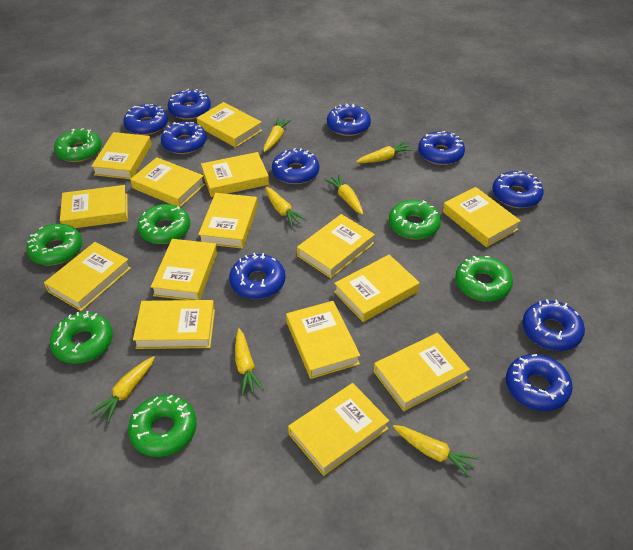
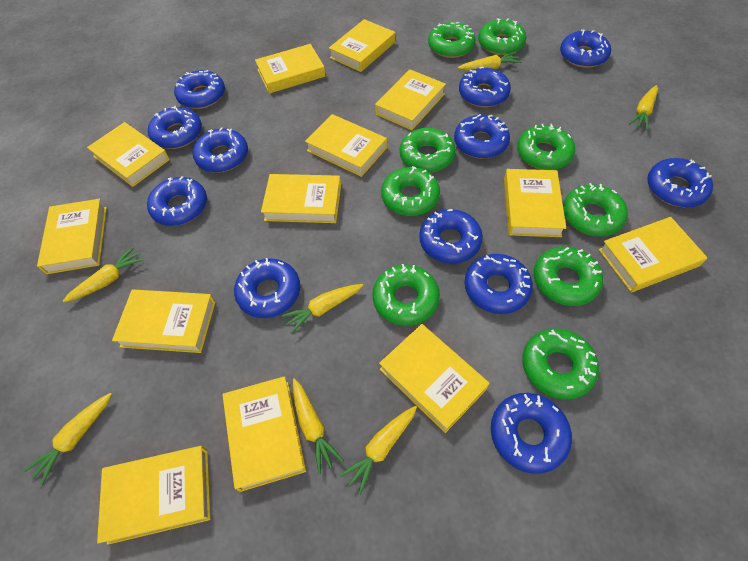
blue donut: [123,104,168,135] [161,122,207,154] [168,89,211,120] [229,253,285,299] [272,148,319,184] [327,103,371,136] [418,131,465,165] [492,171,543,208] [506,354,573,411] [522,299,585,351] = 10 -> [147,176,207,226] [148,106,202,149] [174,70,225,109] [193,127,248,173] [234,258,300,318] [419,209,483,263] [454,114,510,159] [459,67,511,107] [464,254,533,314] [491,393,572,474] [560,29,611,68] [647,158,713,207] = 12
green donut: [26,224,82,265] [50,311,113,364] [54,128,102,162] [128,395,197,457] [138,204,190,244] [389,200,441,240] [455,256,513,301] = 7 -> [373,264,440,326] [381,166,440,216] [400,128,456,173] [428,22,476,58] [478,18,526,55] [517,124,575,170] [522,328,599,400] [534,246,603,306] [563,183,628,236] = 9
yellow book: [44,242,131,311] [60,185,128,228] [91,132,152,179] [130,157,205,207] [133,300,215,349] [151,239,217,300] [197,102,262,148] [198,193,258,249] [201,152,269,197] [286,301,360,379] [288,383,389,476] [297,214,375,278] [334,255,420,322] [374,333,470,411] [443,187,521,247] = 15 -> [37,199,107,274] [87,122,170,187] [97,446,210,545] [112,289,216,353] [222,376,306,492] [255,44,326,94] [261,174,341,223] [305,114,387,177] [329,19,395,72] [375,69,446,130] [379,324,490,433] [504,169,566,237] [599,217,707,292] = 13

